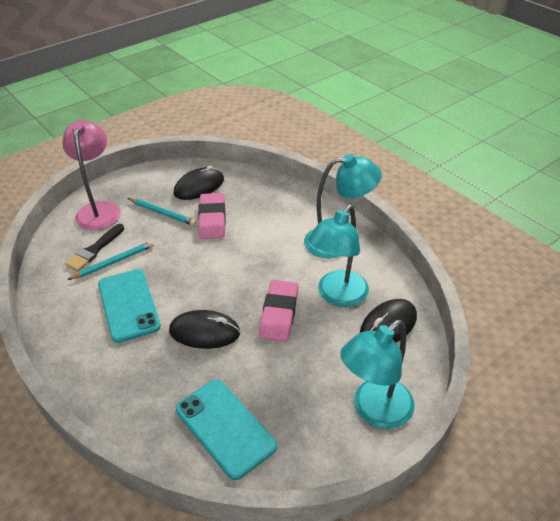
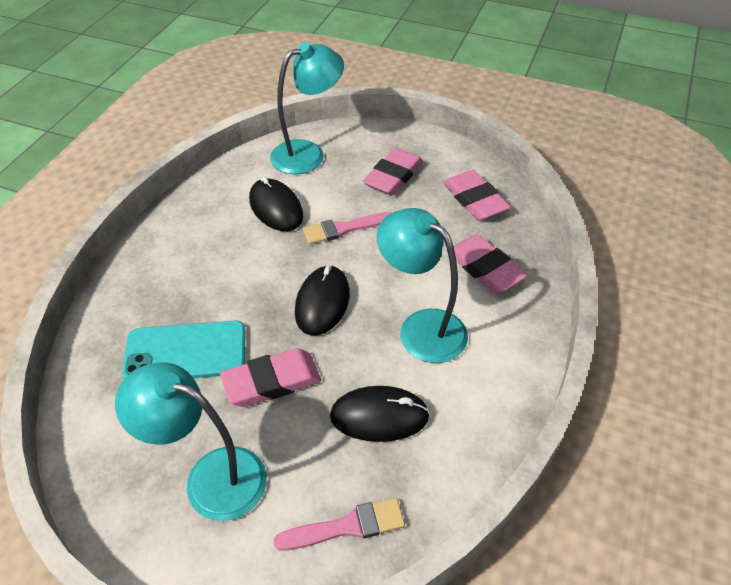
black brush: [65,224,124,271] = 1 -> none = 0
pink brush: none = 0 -> [273,498,405,551] [303,212,391,244] = 2
pink eraser: [198,193,226,239] [259,280,298,342] = 2 -> [220,348,321,407] [363,148,423,195] [443,170,511,220] [447,235,528,293] = 4
pink lamp: [63,120,121,230] = 1 -> none = 0
turquoise pencil: [67,241,154,280] [128,198,196,226] = 2 -> none = 0
turquoise phone: [98,269,161,343] [176,379,277,480] = 2 -> [122,321,246,379] = 1

